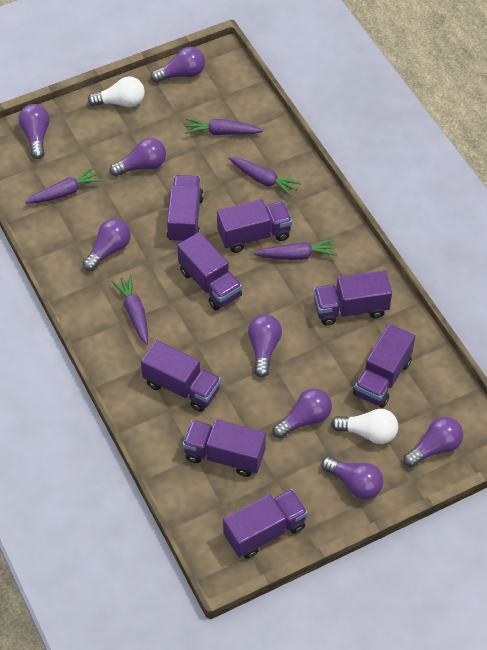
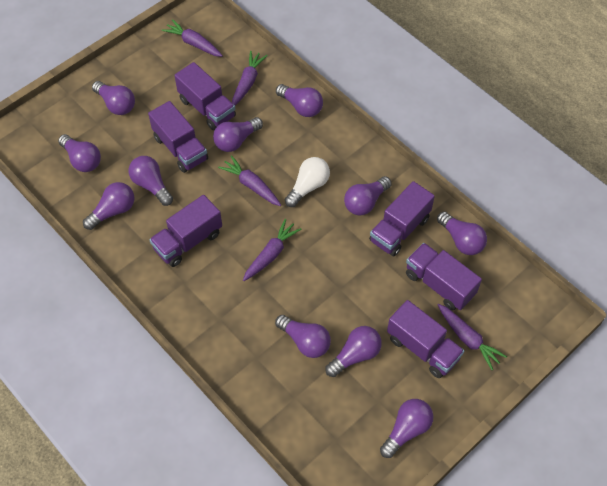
purple light bulb: [19,104,50,159] [83,218,131,271] [109,138,166,177] [151,47,205,83] [248,314,282,378] [272,388,332,439] [321,456,384,499] [403,417,463,467] = 8 -> [58,134,101,172] [83,182,134,230] [92,81,135,115] [129,156,173,206] [213,117,263,152] [275,315,331,358] [276,84,323,117] [325,326,382,377] [344,176,392,215] [380,399,433,458] [437,211,487,255] = 11
purple truck: [141,340,221,412] [167,175,204,243] [177,232,242,310] [183,420,266,477] [217,199,292,253] [223,489,308,559] [314,270,392,326] [353,324,415,408] = 8 -> [148,101,208,173] [149,195,222,267] [174,62,236,131] [369,181,435,256] [387,300,464,378] [406,243,482,310] = 6
white light bulb: [88,76,145,107] [331,409,398,444] = 2 -> [285,157,330,207] = 1

